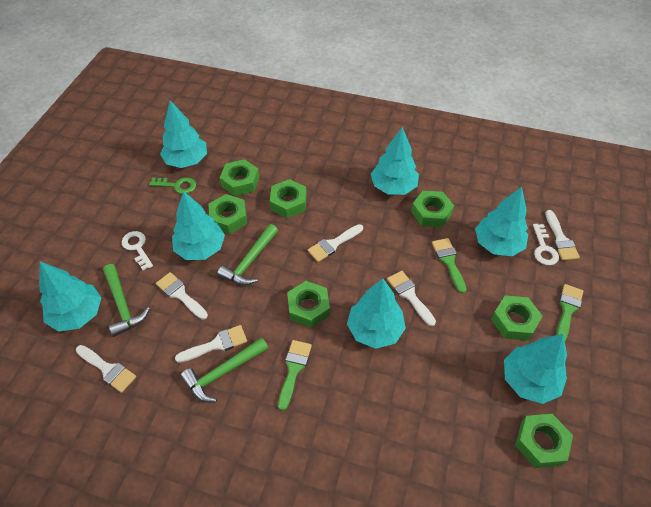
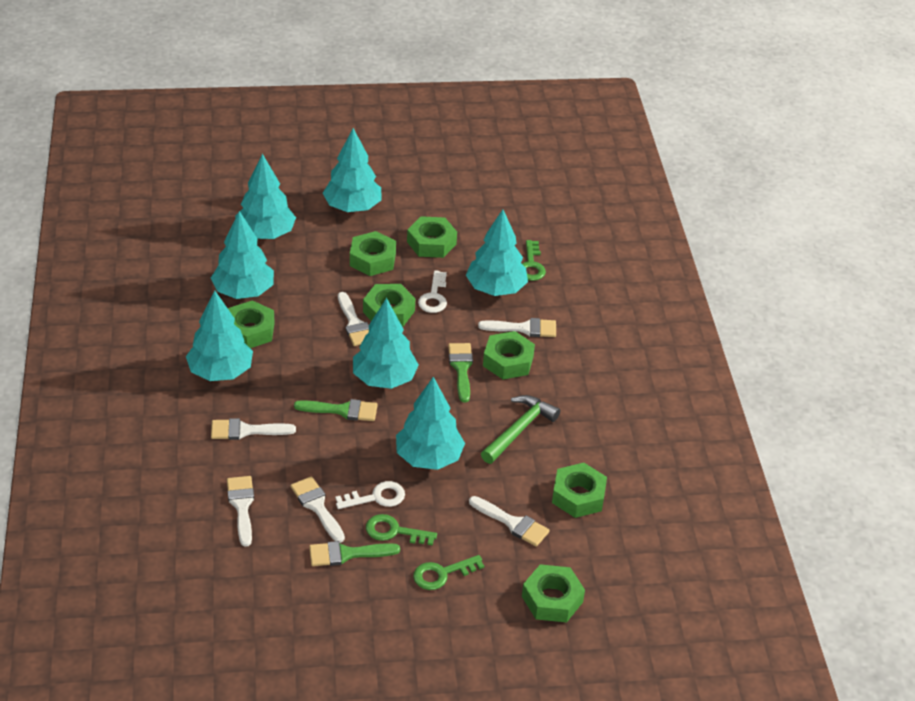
green hammer: [103,264,150,337] [181,338,268,402] [217,224,278,286] = 3 -> [481,395,560,464] = 1
green key: [149,177,196,194] = 1 -> [366,514,437,546] [413,555,484,590] [522,240,546,281] = 3

